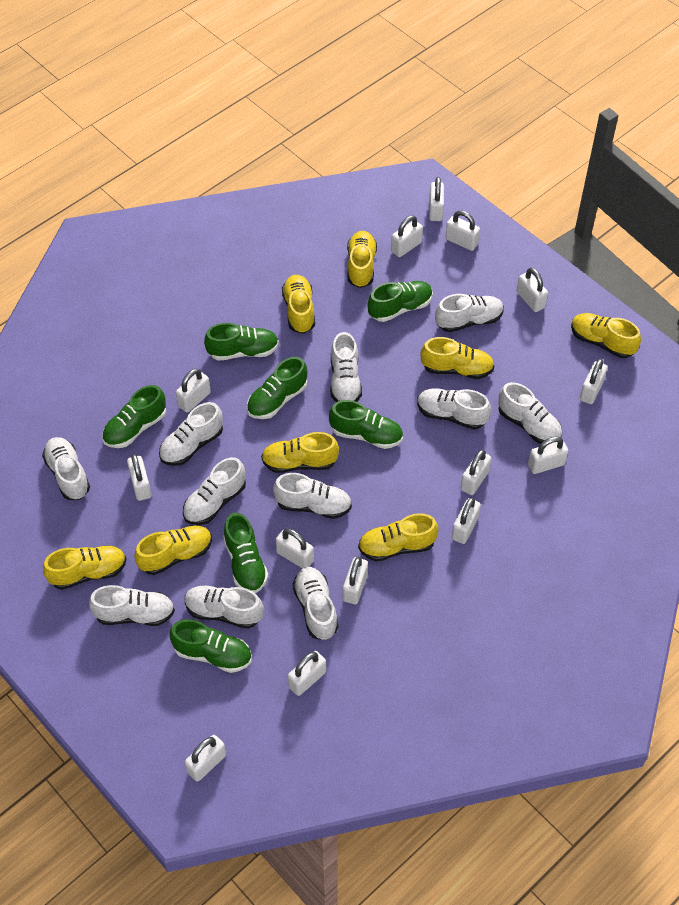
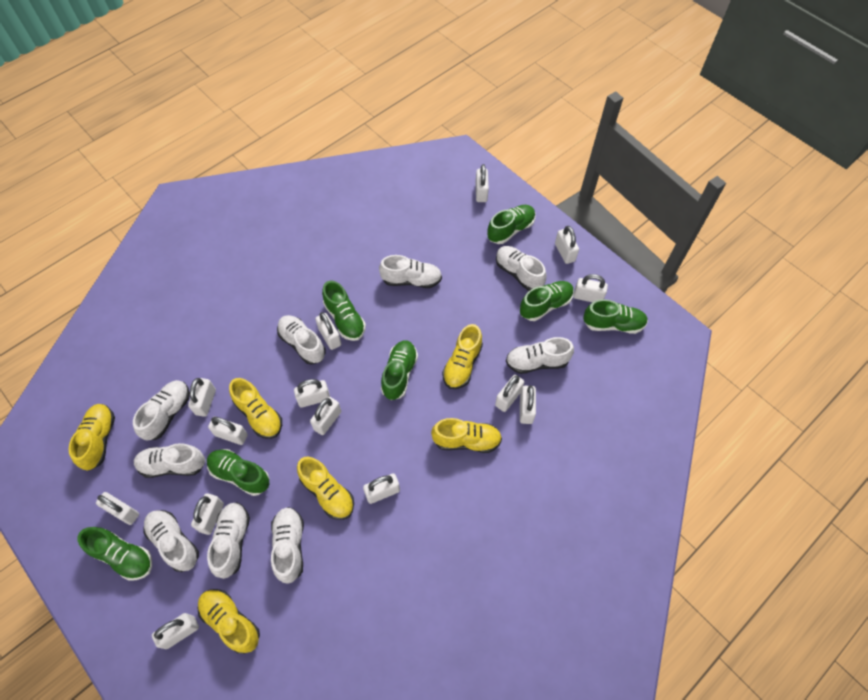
white shoe: [42,437,90,500] [89,585,175,626] [159,402,223,466] [183,457,246,525] [185,585,264,629] [273,473,352,519] [292,567,338,640] [330,332,362,402] [417,388,491,429] [435,294,504,332] [499,382,562,444] = 11 -> [133,380,190,441] [134,443,205,478] [143,510,199,572] [207,502,250,579] [271,507,304,584] [277,315,326,365] [379,255,442,288] [496,246,547,291] [506,337,574,374] = 9
yellow shoe: [43,545,126,590] [134,526,212,575] [261,432,339,473] [282,275,315,334] [347,231,377,288] [358,513,438,561] [421,337,494,379] [571,313,641,358] = 8 -> [68,404,115,471] [197,589,260,654] [229,378,282,439] [297,456,354,520] [431,418,502,453] [442,324,483,389] = 6

